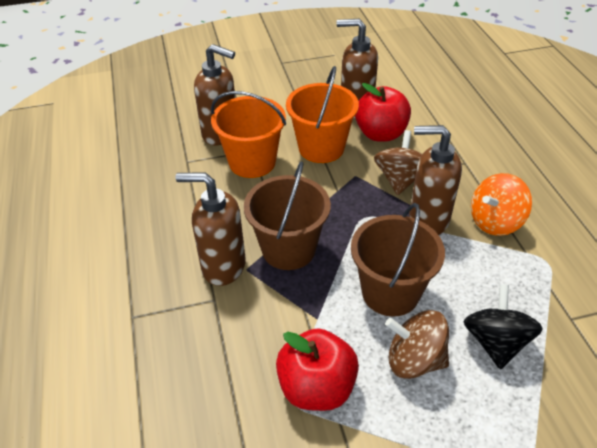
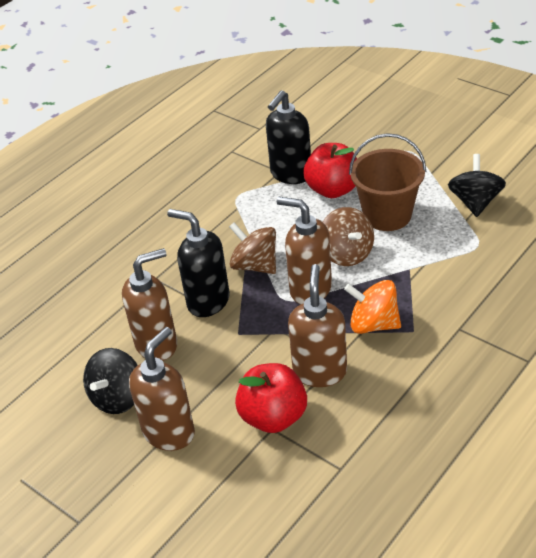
black soap dispenser: none = 0 -> [167,209,230,317] [266,90,311,184] = 2
black spinning top: [463,284,543,369] = 1 -> [83,348,138,414] [448,154,506,217] = 2
brown bucket: [244,161,331,270] [351,203,445,317] = 2 -> [349,133,426,231] = 1
orange bucket: [211,91,286,178] [286,66,359,163] = 2 -> none = 0

